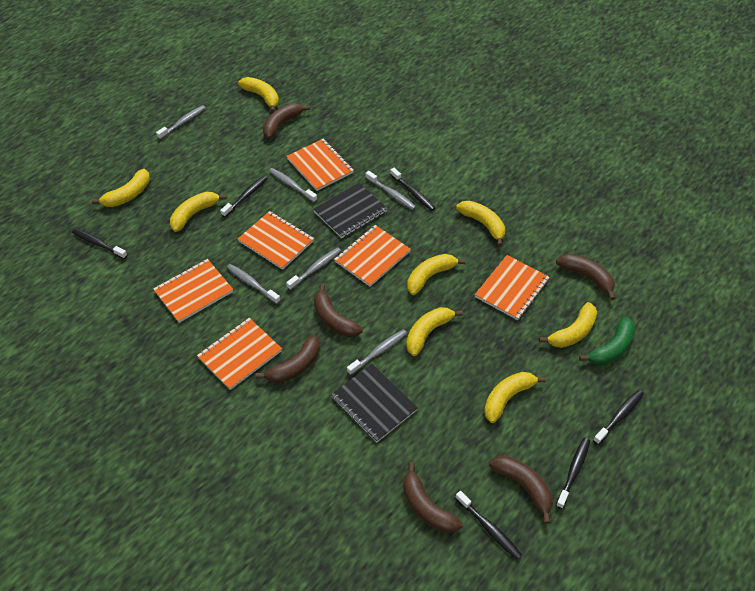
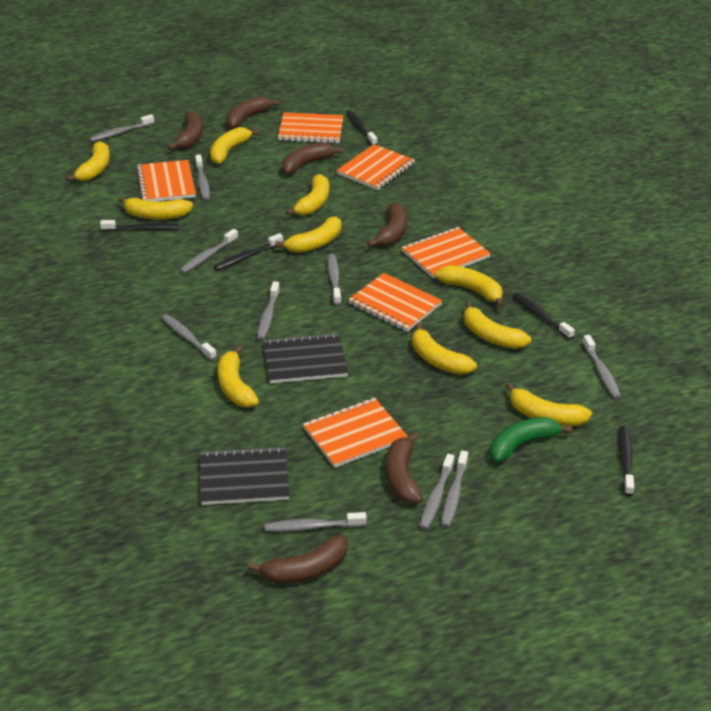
black toothbrush: [72,228,127,259] [220,176,268,217] [390,168,435,211] [455,491,522,560] [556,438,590,509] [593,390,644,445] = 6 -> [100,220,179,231] [214,233,283,270] [346,110,377,145] [513,293,575,340] [619,426,634,496] = 5
grey toothbrush: [156,105,206,140] [227,264,281,304] [269,168,317,202] [286,247,341,290] [347,329,407,375] [366,171,416,210] = 6 -> [89,114,154,142] [161,314,217,360] [180,229,238,273] [195,154,210,201] [257,281,280,340] [265,512,366,532] [327,254,341,305] [419,454,455,530] [441,450,468,528] [582,335,621,399] = 10
yellow banana: [92,169,150,207] [170,192,227,232] [238,77,279,112] [406,307,463,356] [407,254,466,295] [456,201,505,246] [484,372,546,423] [539,302,597,348] = 8 -> [66,141,110,182] [118,196,193,220] [210,127,259,164] [218,346,259,407] [275,216,341,253] [286,174,329,216] [412,323,477,374] [435,265,504,308] [464,301,531,349] [506,382,592,426] = 10

